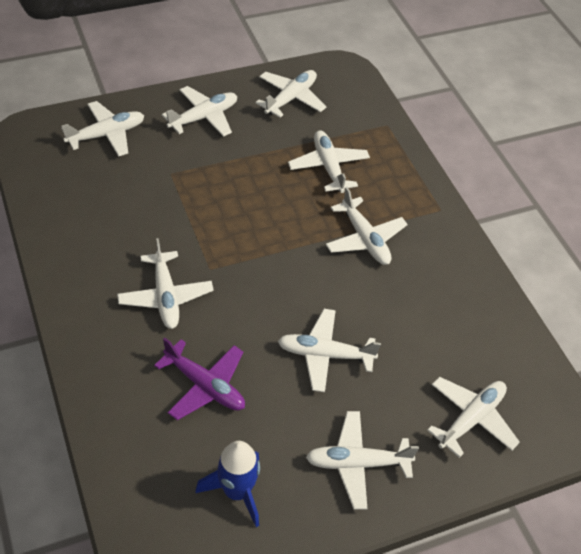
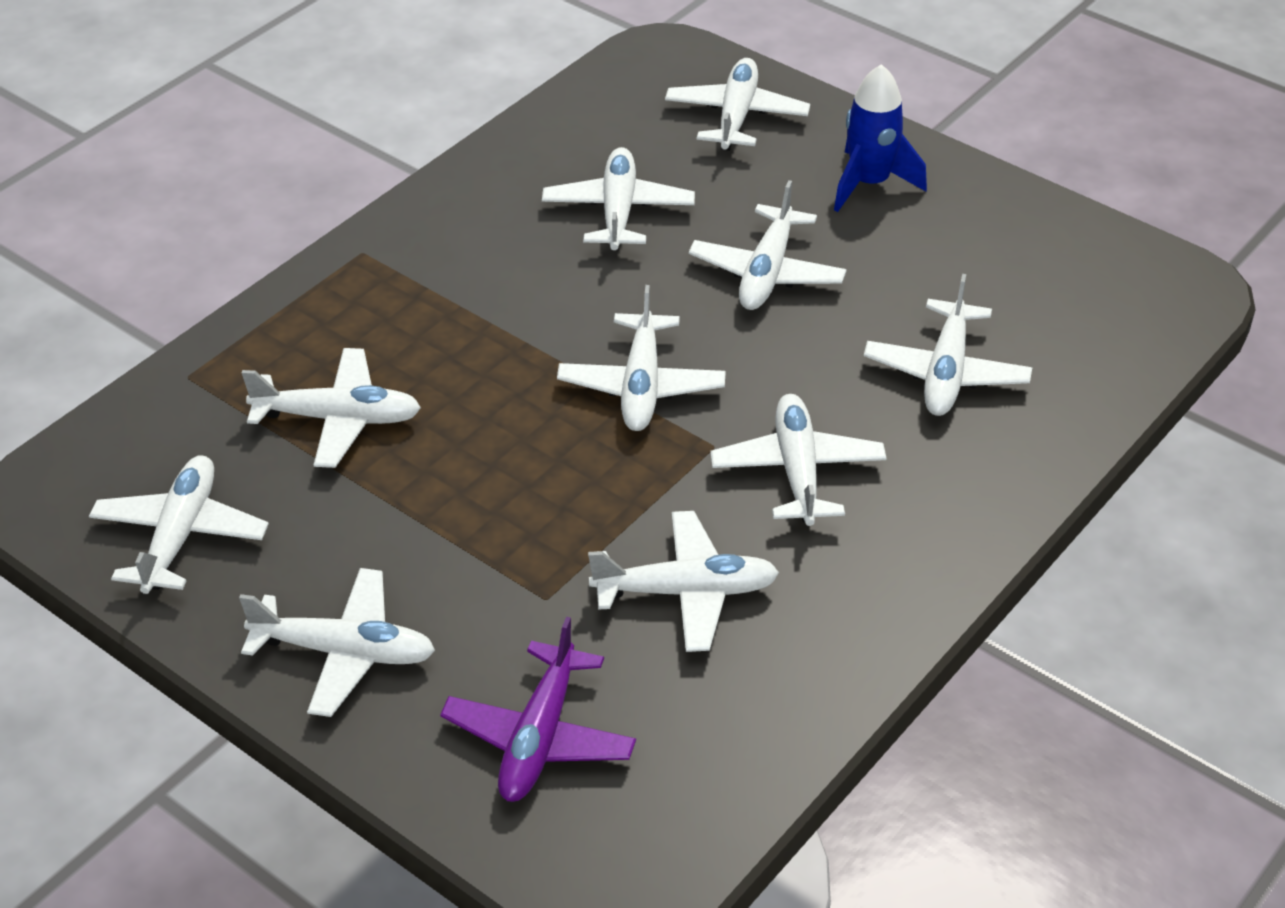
white plane: [61,101,144,156] [117,238,214,329] [162,86,237,137] [255,70,326,118] [278,309,381,392] [288,131,370,193] [306,411,419,509] [326,187,408,265] [427,377,520,458] = 9 -> [89,456,269,594] [239,568,435,717] [242,348,421,468] [542,147,695,250] [557,285,726,431] [588,511,779,652] [665,58,810,151] [689,180,847,310] [710,394,887,526] [864,274,1032,416] = 10

